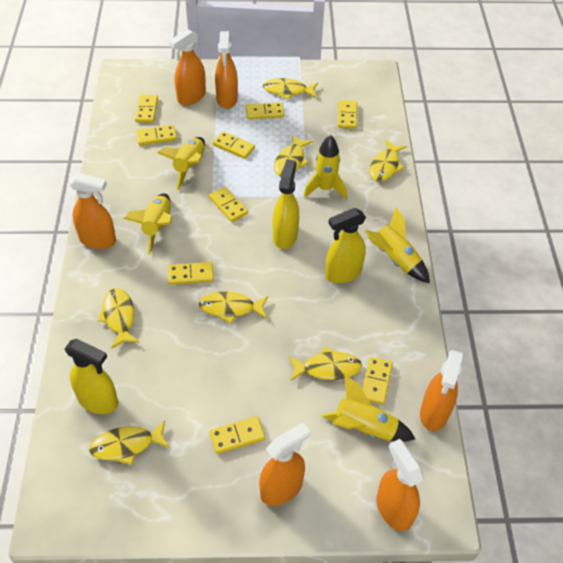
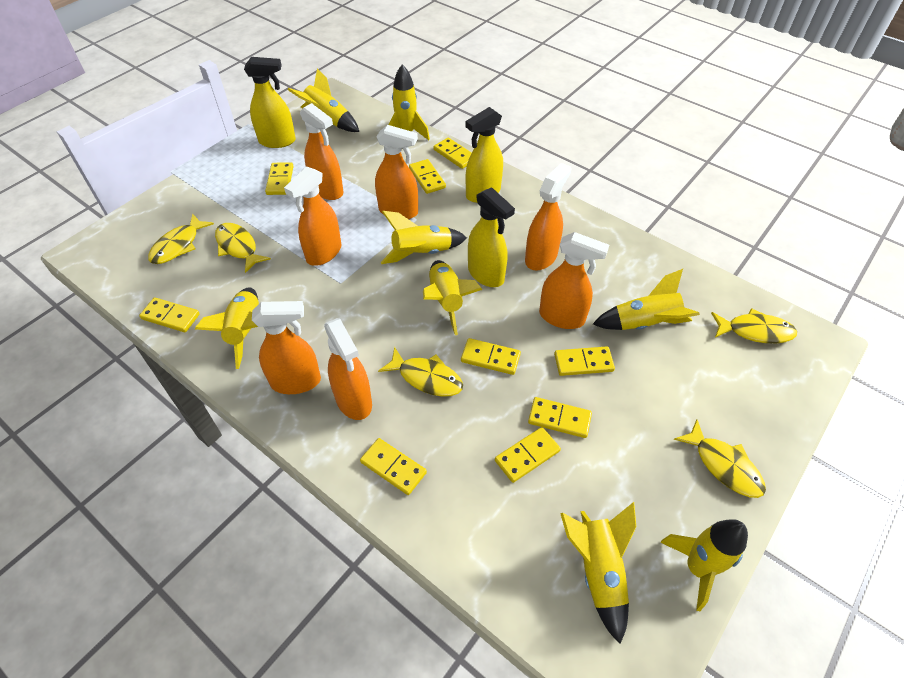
orange spray bottle: [69,173,116,249] [169,29,206,105] [215,31,238,109] [259,422,310,506] [376,439,424,531] [420,350,463,431] = 6 -> [252,301,321,394] [284,166,342,266] [300,103,344,200] [324,318,372,420] [375,125,418,219] [525,163,571,270] [539,232,609,329] = 7
yellow fish: [89,421,170,465] [97,288,139,349] [199,292,268,324] [263,78,318,100] [274,135,313,176] [289,347,362,381] [370,140,407,182] = 7 -> [148,213,214,264] [215,223,271,273] [378,347,463,397] [674,420,766,498] [711,308,797,344] = 5
yellow rocket: [124,193,172,255] [157,137,205,190] [304,135,347,200] [321,375,415,442] [365,207,430,283] = 5 -> [195,287,259,369] [288,68,359,132] [381,211,467,264] [388,64,430,140] [423,260,483,335] [560,502,636,644] [593,269,700,330] [660,519,748,611] = 8

